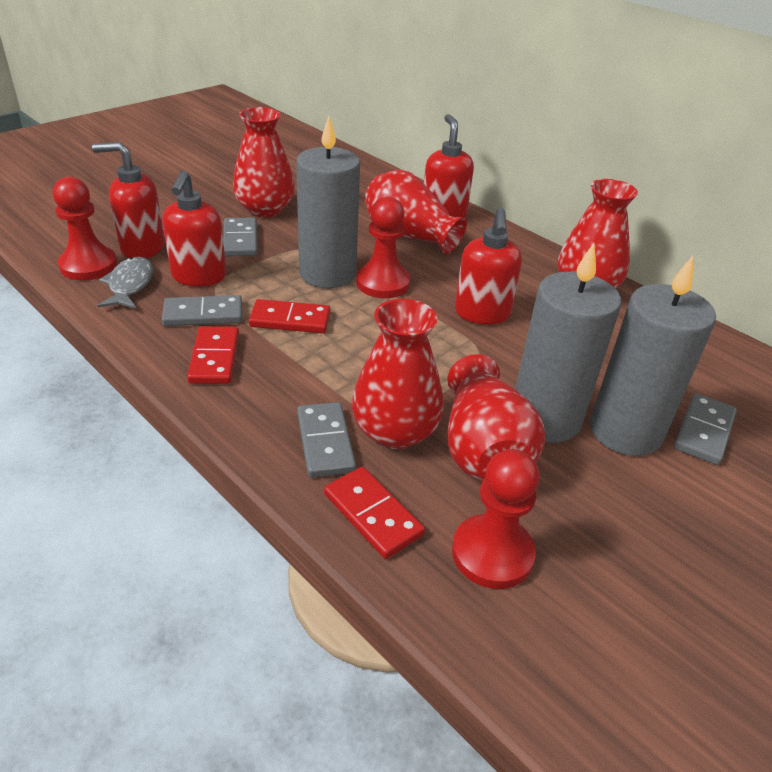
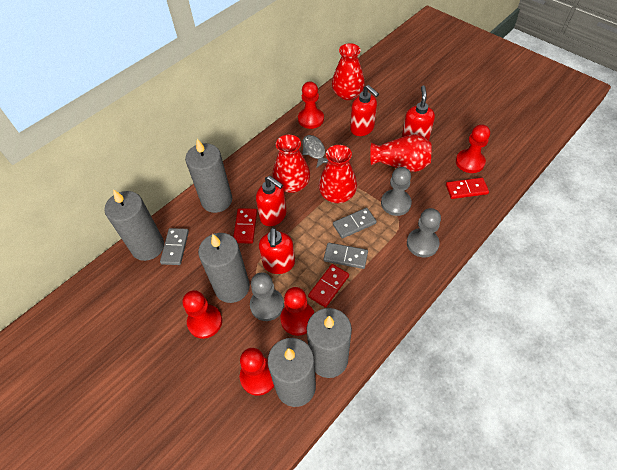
grey candle: [296,116,360,288] [515,243,621,443] [590,256,716,456] = 3 -> [104,189,164,261] [185,139,232,213] [198,233,250,303] [267,338,316,407] [307,308,352,378] = 5
grey domino: [162,295,242,326] [223,218,257,257] [297,402,356,478] [674,393,737,465] = 4 -> [160,228,189,265] [324,243,368,269] [333,208,377,239] = 3
grey pawn: none = 0 -> [250,273,284,321] [381,167,412,216] [407,208,441,257] = 3
red pawn: [53,177,117,280] [356,197,410,298] [452,449,540,589] = 3 -> [183,290,222,339] [240,348,274,396] [280,287,314,336] [298,82,324,129] [456,124,490,173] = 5
red vase: [233,107,295,217] [352,299,444,449] [365,169,467,254] [447,354,545,481] [558,179,638,289] = 5 -> [272,135,310,193] [319,145,357,203] [332,43,365,100] [370,134,431,172] = 4

